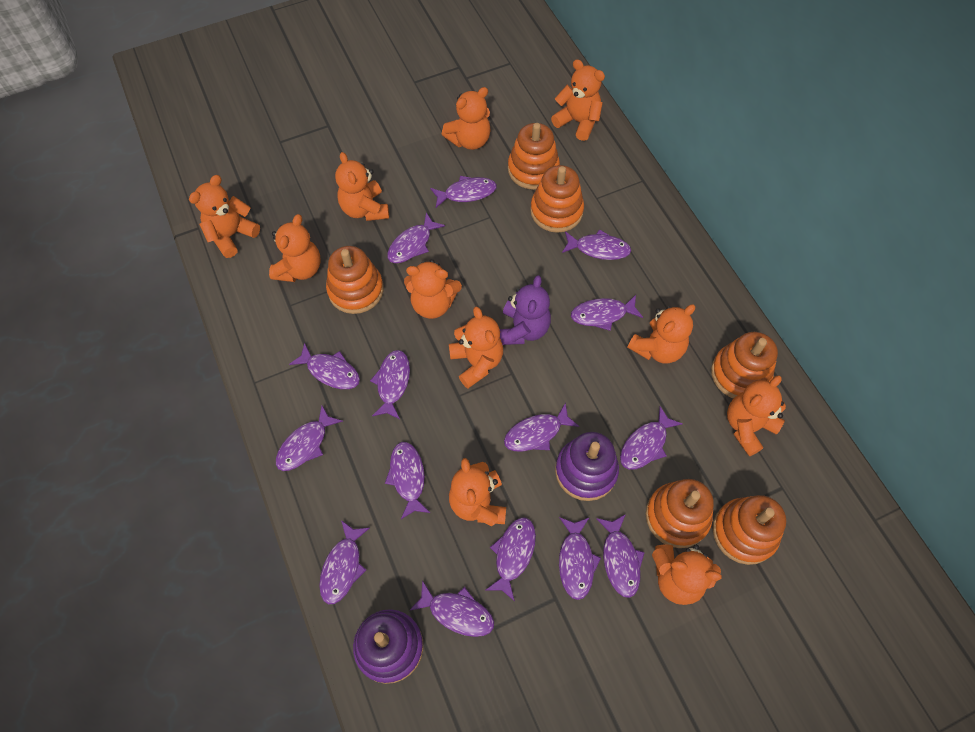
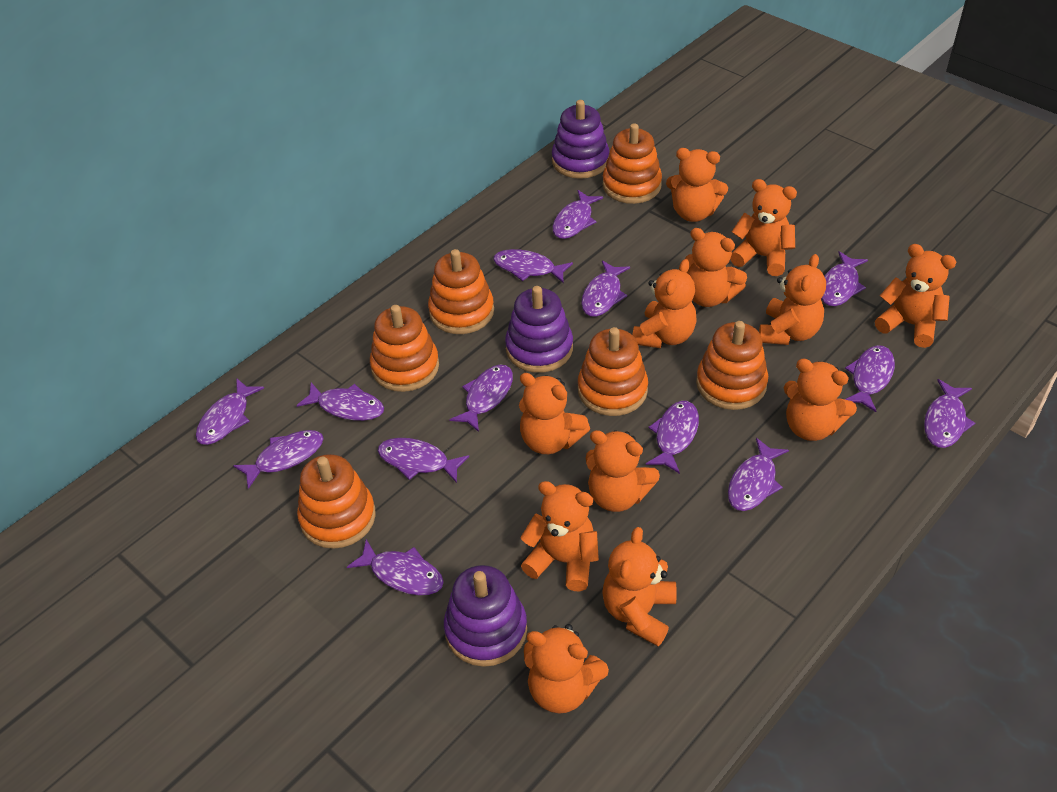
orange teddy bear: [189,175,260,258] [269,214,321,282] [335,152,389,221] [404,259,462,319] [442,87,491,150] [449,306,503,388] [449,458,506,526] [551,59,605,141] [627,304,695,364] [652,545,722,605] [727,376,786,456] = 11 -> [519,373,590,454] [520,481,599,591] [524,624,609,714] [586,430,660,512] [602,527,677,646] [633,259,697,348] [666,148,728,222] [685,228,747,307] [730,179,797,276] [759,254,826,345] [784,359,857,441] [875,244,956,348] = 12
purple fish: [276,406,343,471] [289,343,360,389] [319,520,370,604] [370,350,410,419] [385,442,430,519] [387,213,445,263] [409,580,494,637] [430,176,497,208] [486,517,536,601] [504,403,579,451] [559,517,601,600] [562,229,631,260] [571,295,643,331] [596,514,645,598] [620,406,682,470] = 15 -> [196,378,264,445] [233,430,324,489] [297,383,384,421] [347,539,444,595] [378,438,469,483] [449,365,513,432] [493,249,573,283] [553,190,603,239] [581,260,630,317] [646,401,699,474] [728,438,789,511] [821,251,868,306] [845,345,895,412] [924,379,975,448] = 14
purple stacking toy: [353,609,423,684] [555,432,619,501] = 2 -> [444,565,527,667] [505,286,573,373] [552,100,609,179] = 3
purple teddy bear: [500,275,551,345] = 1 -> none = 0

